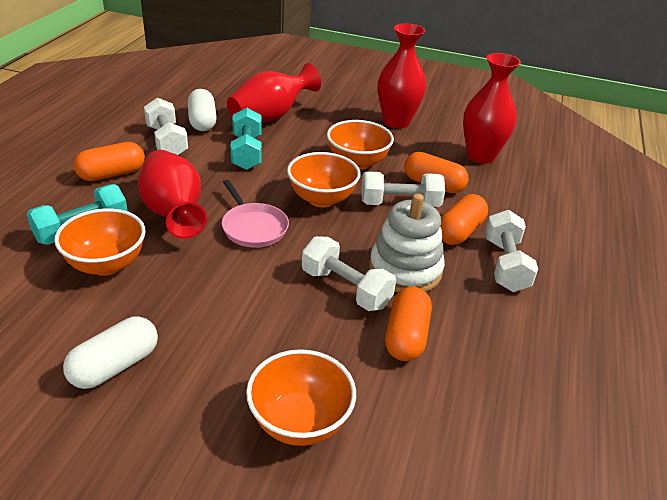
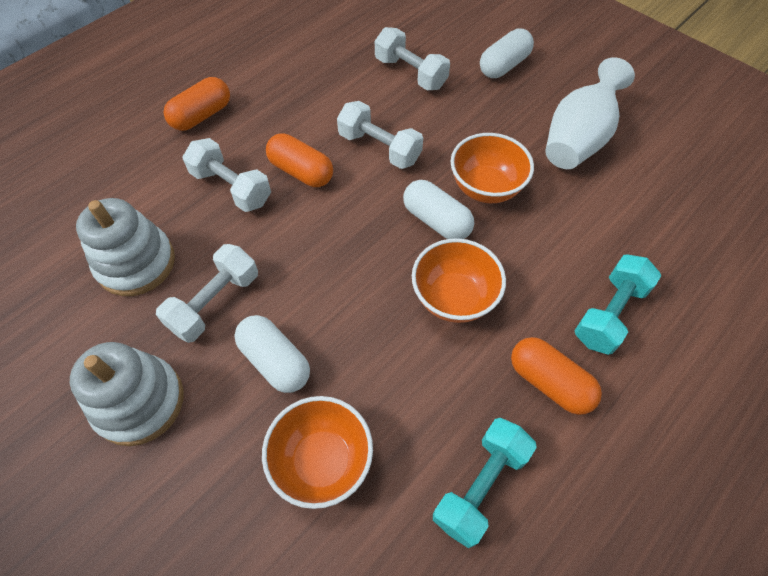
orange bowl: [54,208,146,276] [246,349,356,446] [287,152,360,207] [327,120,394,170] = 4 -> [262,396,373,509] [412,238,506,323] [450,133,534,203] = 3
orange capsule: [73,142,145,181] [385,287,432,361] [404,152,468,193] [440,194,488,245] = 4 -> [164,77,230,131] [266,133,333,187] [511,337,602,415] = 3
pink pan: [222,180,289,247] = 1 -> none = 0
red vase: [138,150,207,239] [227,63,321,122] [378,23,426,129] [463,53,521,164] = 4 -> none = 0
white capsule: [63,316,158,389] [188,89,217,131] = 2 -> [234,315,310,393] [403,180,474,239] [480,29,534,78] = 3
white stacking toy: [369,193,445,292] = 1 -> [70,342,184,446] [76,198,175,296] = 2
white vase: none = 0 -> [545,57,635,169] = 1

